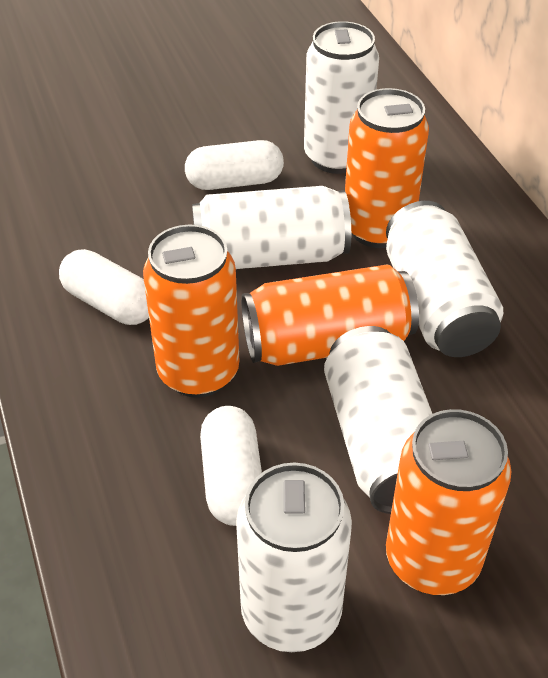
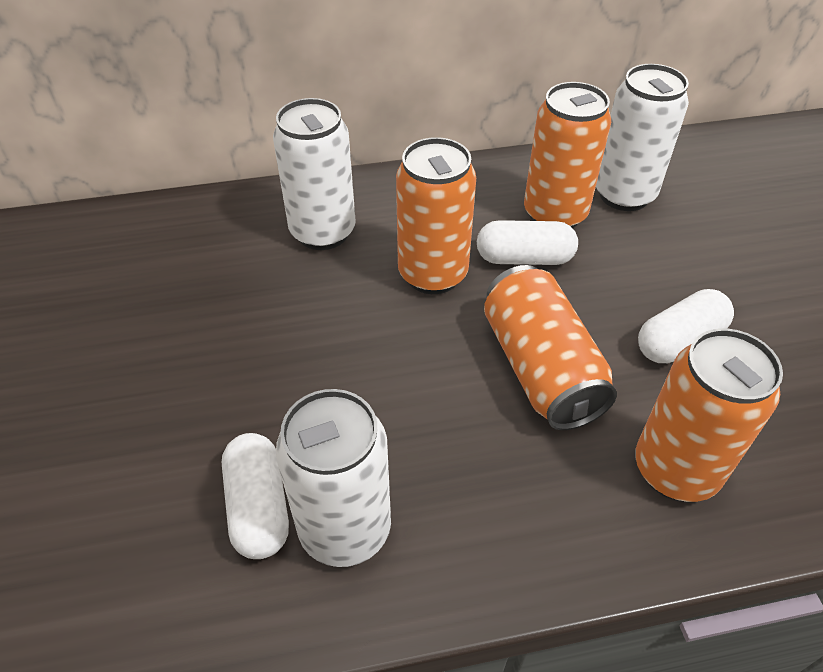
white can: [192,186,351,269] [236,463,352,652] [304,21,379,174] [324,326,432,514] [386,201,503,357] = 5 -> [273,98,356,250] [276,389,391,567] [596,64,689,211] = 3

